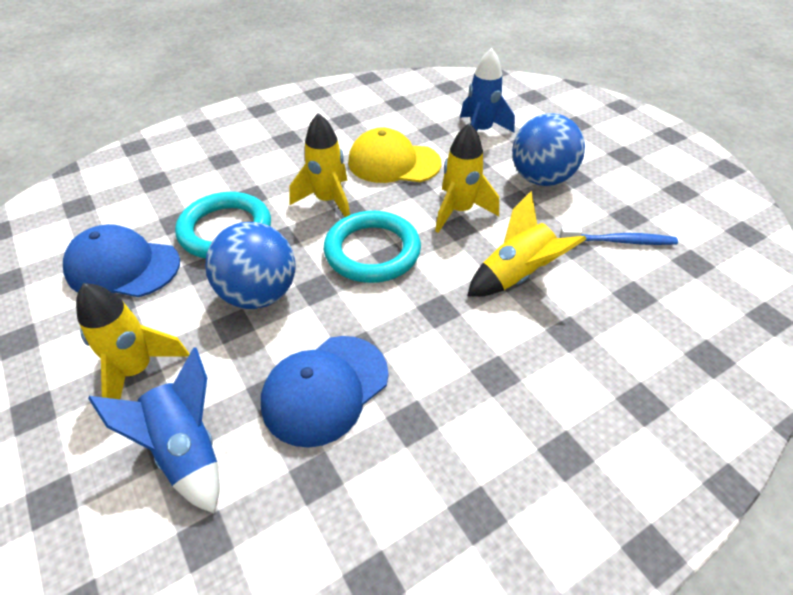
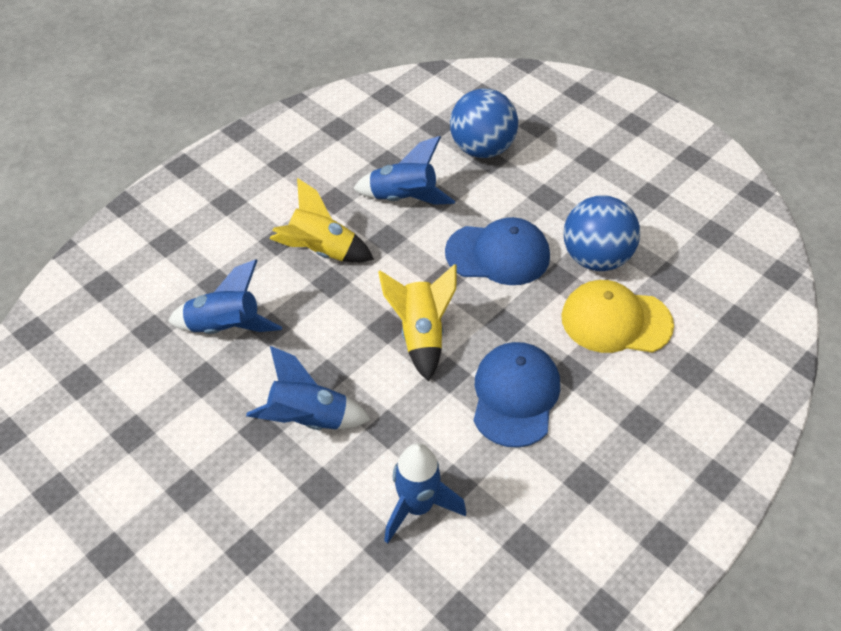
blue rocket: [88,348,219,513] [460,48,515,132] = 2 -> [168,259,282,334] [246,346,371,430] [353,136,455,205] [384,443,466,543] = 4
blue toothbrush: [560,227,678,245] = 1 -> none = 0
turquoise ring: [175,192,271,259] [324,211,421,283] = 2 -> none = 0
yellow rocket: [76,283,190,399] [289,113,350,217] [435,123,499,233] [467,191,586,297] = 4 -> [269,178,374,263] [378,264,456,381] = 2

